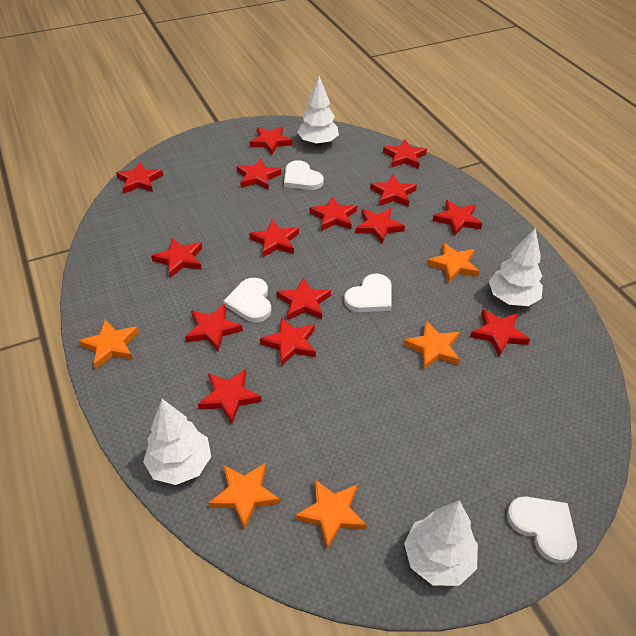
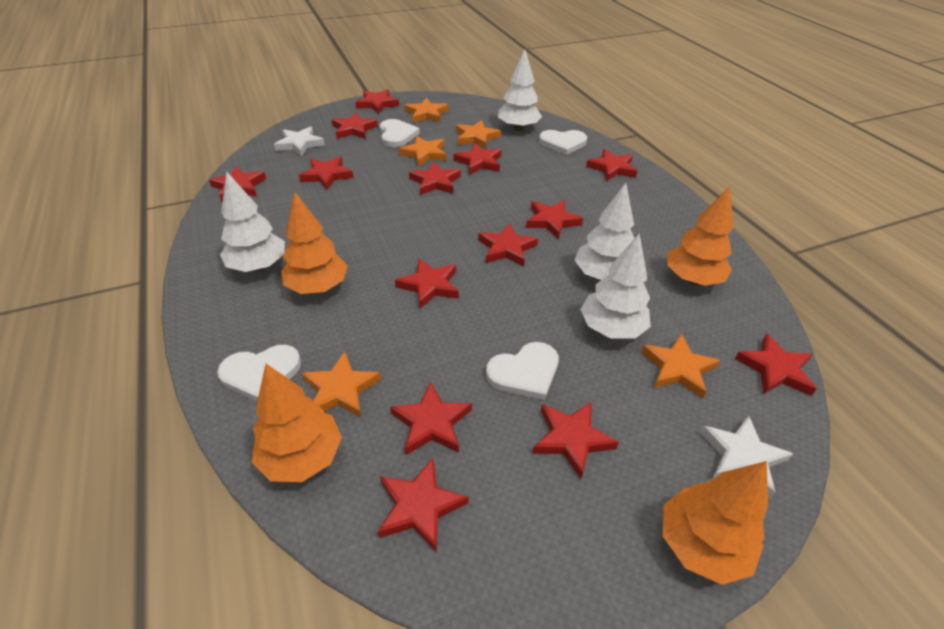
orange tree: none = 0 -> [252,364,342,482] [281,192,348,294] [663,461,768,585] [667,186,733,286] = 4
red star: [116,162,163,194] [151,238,202,278] [185,304,243,352] [198,369,262,424] [237,158,281,190] [249,126,292,155] [249,220,299,257] [260,317,316,366] [276,277,331,320] [309,196,357,231] [355,208,405,244] [370,174,417,207] [383,140,427,169] [433,200,482,236] [470,309,530,357] = 15 -> [209,166,266,202] [299,156,353,190] [331,112,378,139] [355,89,399,114] [378,458,469,553] [390,382,472,455] [395,258,459,309] [409,162,461,195] [454,143,502,175] [478,223,538,267] [526,200,583,239] [533,402,619,479] [586,149,637,181] [735,334,817,396] = 14
white star: none = 0 -> [274,126,325,157] [700,416,793,498] = 2

